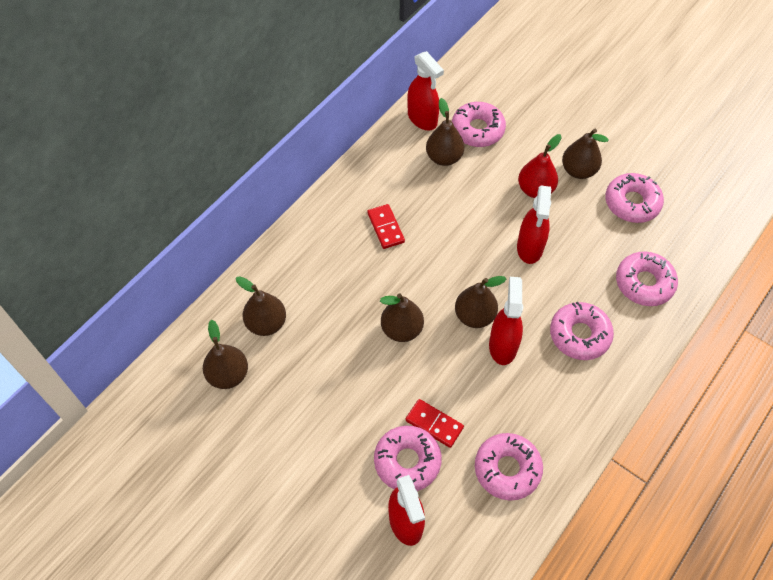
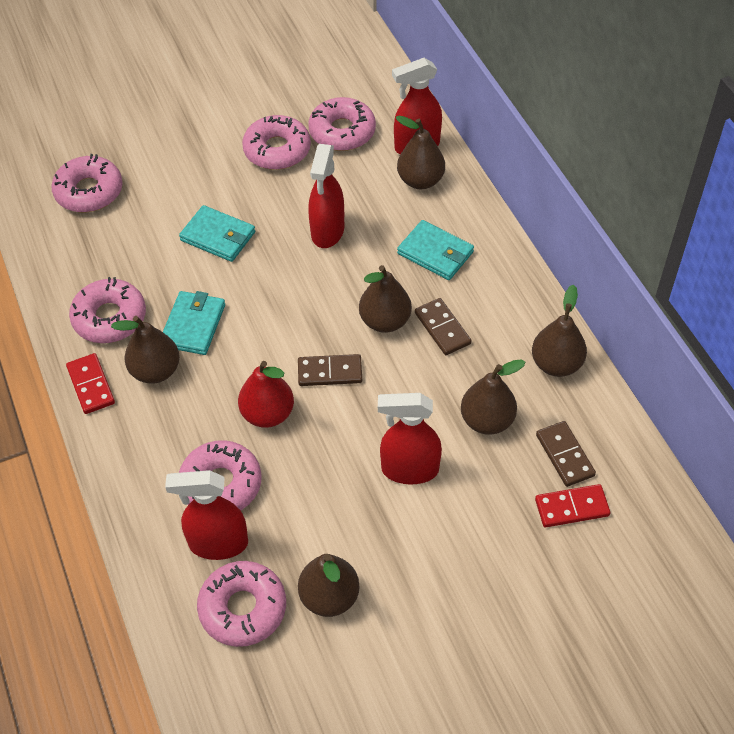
brown domino: none = 0 -> [298,354,362,386] [415,298,472,355] [536,421,596,487] = 3
turquoise wallet: none = 0 -> [163,291,225,355] [179,205,255,262] [397,220,474,280] = 3

